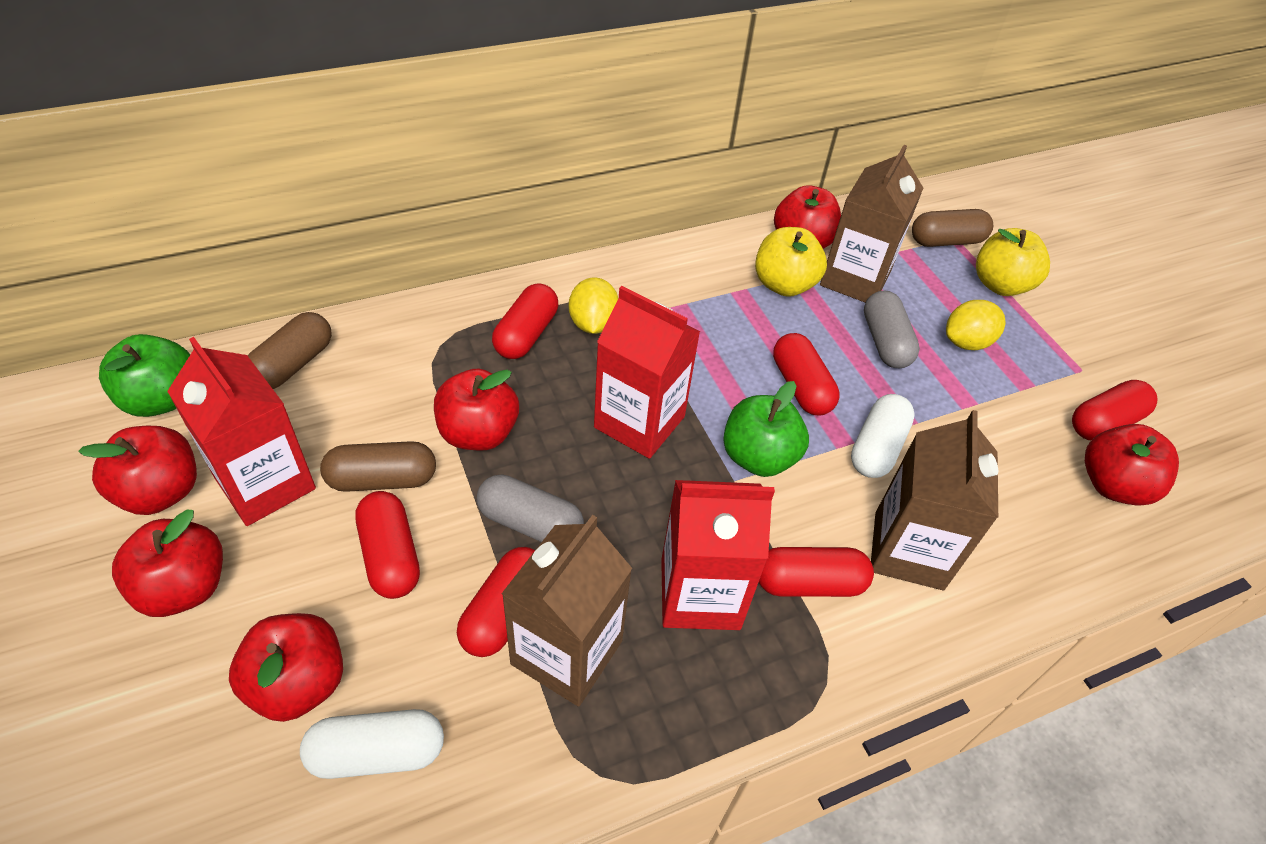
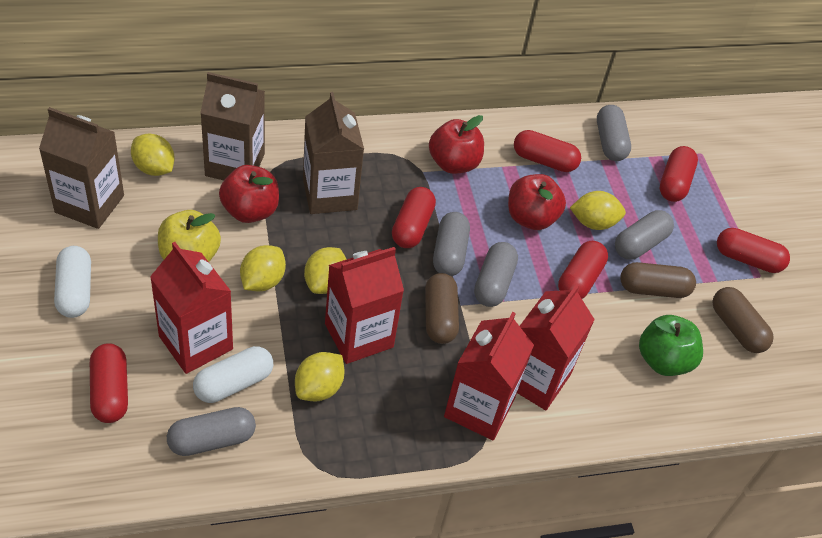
green apple: [99,334,190,417] [723,381,809,477] = 2 -> [639,315,703,376] = 1
grey capsule: [477,474,584,542] [864,291,920,368] = 2 -> [167,407,256,456] [433,212,470,276] [474,242,518,307] [597,105,631,161] [615,210,674,260] = 5
red apple: [78,426,197,515] [112,510,223,617] [229,613,343,722] [434,369,519,451] [774,185,841,249] [1085,424,1179,506] = 6 -> [219,165,279,223] [429,115,484,174] [508,174,566,230] = 3
red carton: [167,337,316,526] [594,286,701,459] [661,480,775,630] = 3 -> [150,242,233,374] [325,247,404,364] [444,312,534,440] [517,284,595,410] = 4
yellow apple: [755,227,827,297] [976,228,1050,296] = 2 -> [158,210,221,262] = 1
yellow lemon: [569,277,618,334] [946,300,1005,350] = 2 -> [131,133,175,176] [240,245,286,291] [295,352,345,401] [304,247,347,294] [570,191,626,230] = 5

